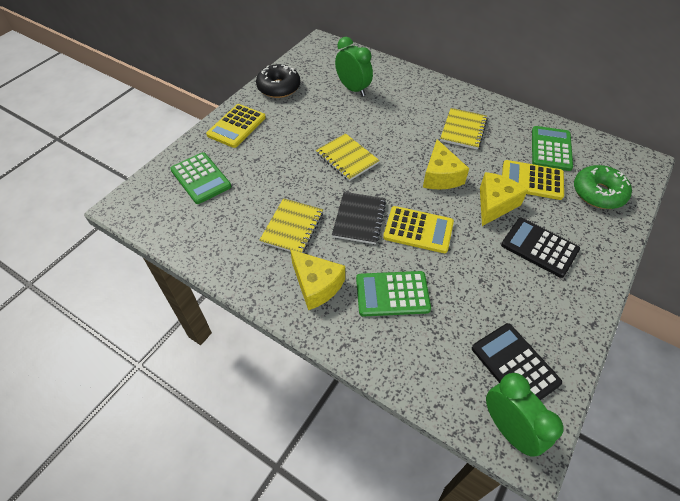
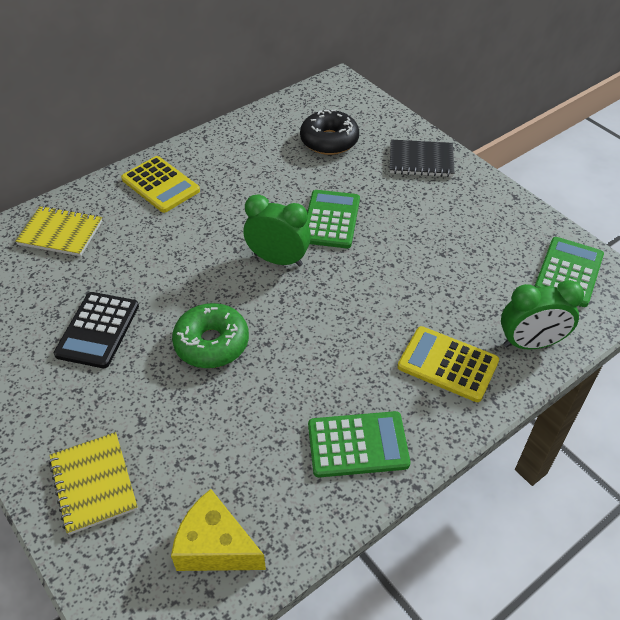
black calculator: [472,323,562,400] [501,218,580,278] = 2 -> [54,292,139,368] = 1
yellow calculator: [206,104,266,148] [383,206,454,253] [502,160,564,200] = 3 -> [121,156,200,213] [398,326,499,402] = 2
yellow cheese: [290,249,345,310] [423,139,469,190] [480,172,528,226] = 3 -> [171,489,266,571] = 1
yellow notebook: [259,198,323,253] [316,133,380,181] [440,108,488,150] = 3 -> [15,206,102,256] [49,432,138,535] = 2

